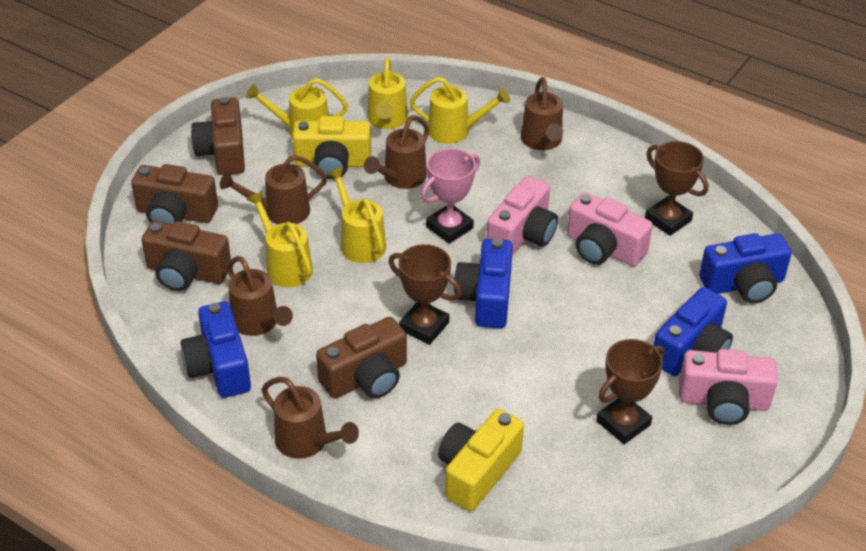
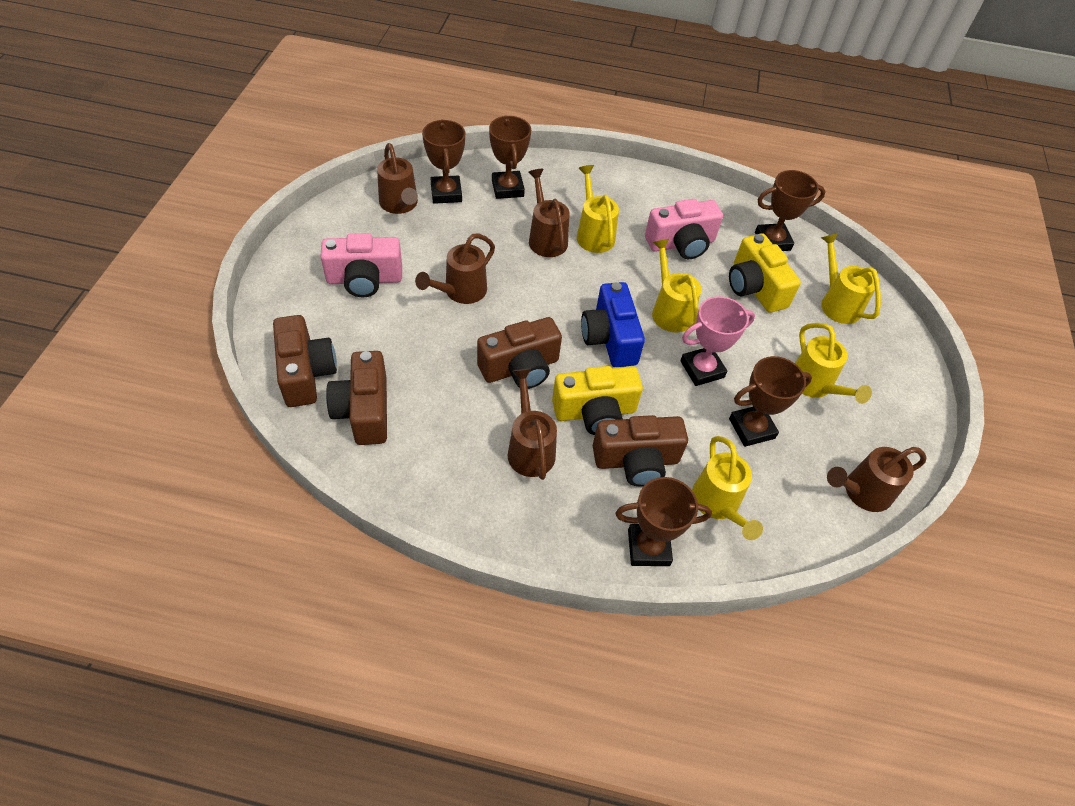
blue camera: [181,301,251,398] [454,238,513,328] [654,287,733,376] [699,233,792,303] = 4 -> [581,282,645,367] = 1
brown trophy: [388,244,462,345] [596,339,664,444] [645,141,708,236] = 3 -> [422,119,465,204] [489,115,531,199] [615,477,712,566] [729,356,812,447] [755,170,826,251] = 5
pink camera: [487,176,558,256] [567,192,653,266] [679,349,778,425] = 3 -> [320,233,402,297] [645,199,723,259] = 2

